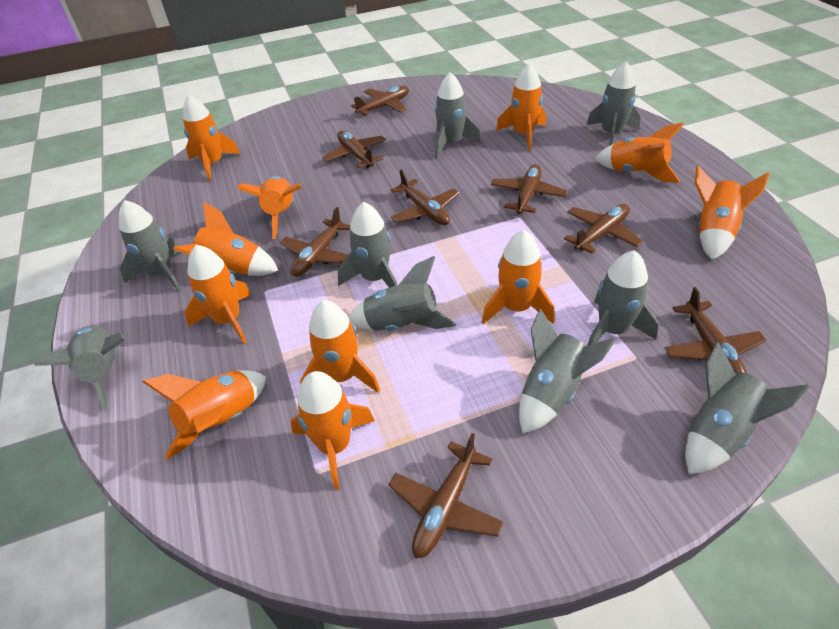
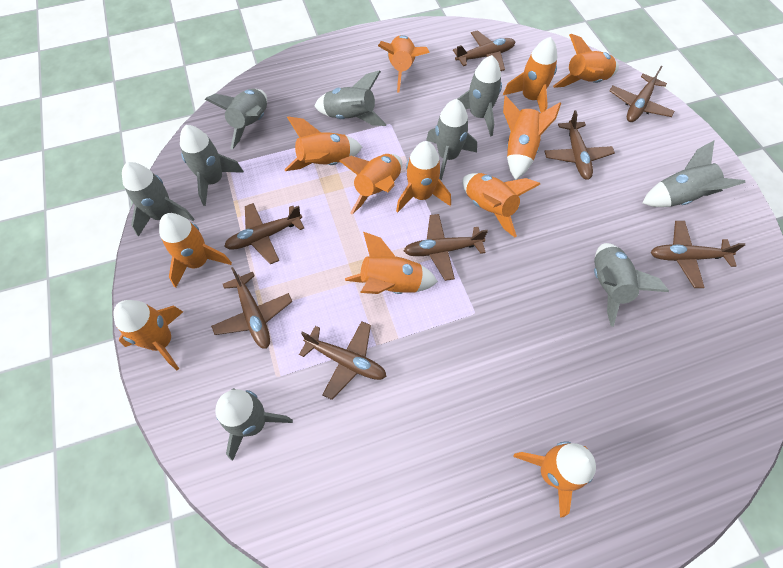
orange rocket: [142,371,266,460] [173,202,279,276] [183,94,240,181] [185,245,251,344] [237,176,302,239] [290,371,375,490] [300,300,380,393] [482,230,555,324] [496,63,546,150] [595,122,683,183] [695,166,769,260] = 11 -> [113,300,183,370] [159,213,232,288] [285,117,362,171] [339,154,402,214] [345,232,438,294] [378,35,430,93] [396,141,451,212] [462,173,540,237] [503,37,557,113] [503,96,561,180] [513,442,596,518] [553,34,619,88] = 12

